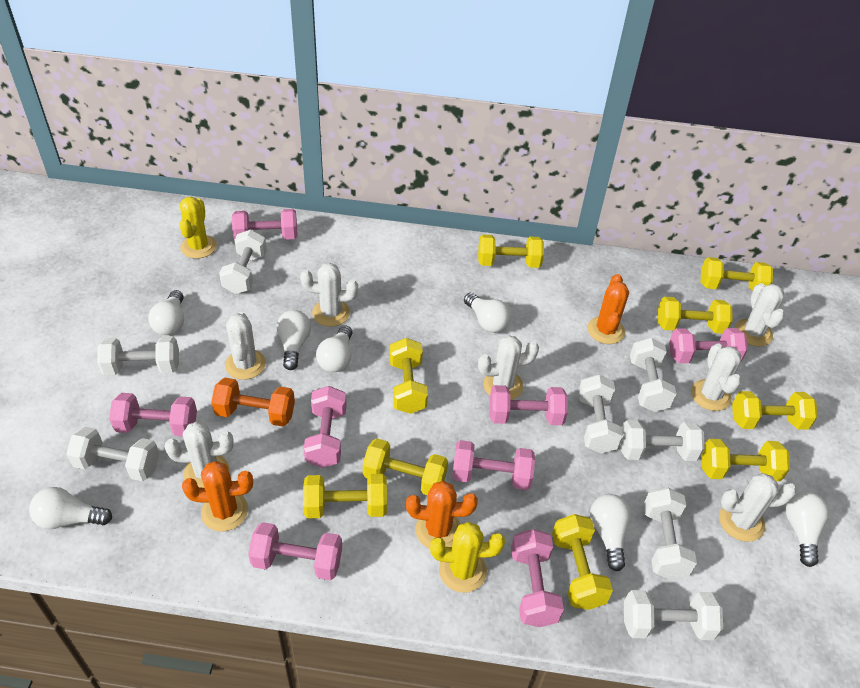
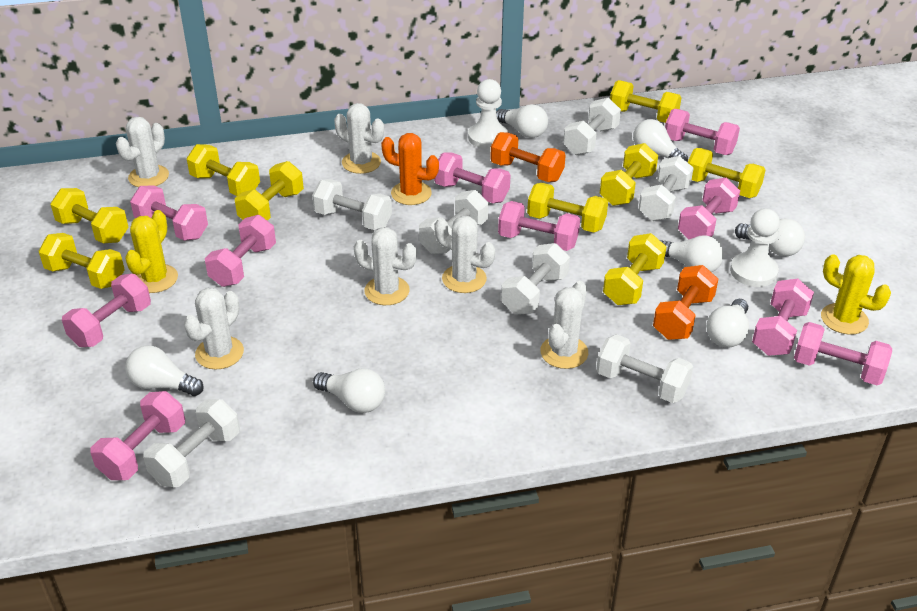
orange cactus: [182,461,253,532] [406,481,478,549] [587,274,629,344] = 3 -> [381,133,439,205] = 1
orange dumbbell: [211,378,295,426] = 1 -> [490,132,566,182] [653,265,719,340] = 2
pink dumbbell: [109,393,197,436] [232,209,297,240] [248,522,342,580] [304,386,347,468] [452,440,535,490] [489,385,568,425] [511,529,564,627] [669,328,748,363] = 8 -> [62,274,151,347] [90,391,185,480] [130,186,208,241] [205,215,276,287] [434,153,510,203] [498,201,580,251] [665,109,740,155] [678,177,740,239] [752,279,814,356] [794,322,892,385] = 10
white cactus: [165,422,234,488] [225,312,266,380] [300,263,358,327] [478,335,539,400] [691,343,741,411] [719,473,797,542] [735,283,785,347] = 7 -> [116,117,169,187] [183,288,244,370] [334,103,384,174] [354,227,417,305] [434,216,495,293] [540,281,588,369] = 6
white dumbbell: [66,427,159,481] [97,336,179,375] [219,230,267,294] [578,374,623,453] [620,420,705,461] [624,590,723,640] [630,337,677,412] [643,487,697,580] = 8 -> [143,399,240,487] [312,179,392,230] [419,190,489,254] [501,243,570,315] [563,98,621,155] [596,334,693,403] [639,156,694,221] = 7
white pawn: none = 0 -> [468,79,508,149] [730,208,780,287] = 2

